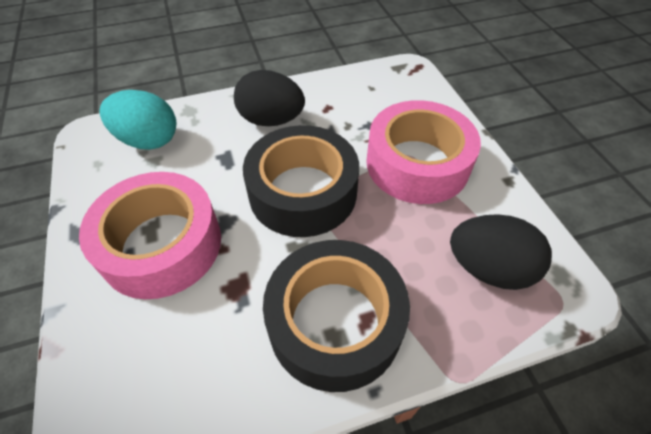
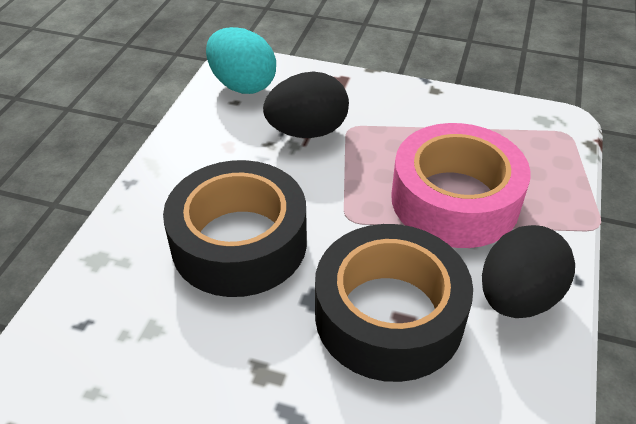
pink tape: [79,172,221,299] [366,100,481,204] = 2 -> [391,123,531,248] = 1

